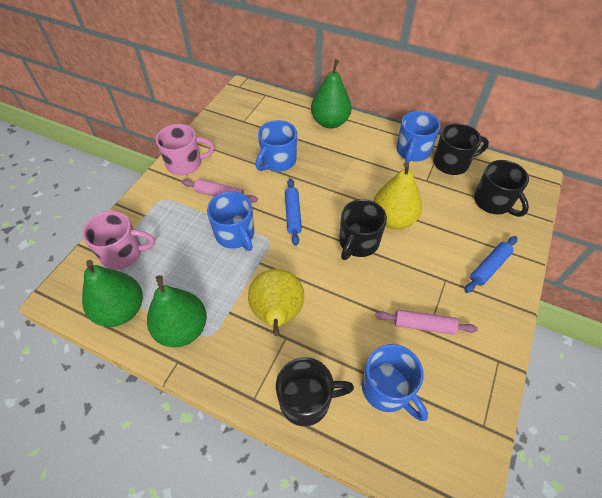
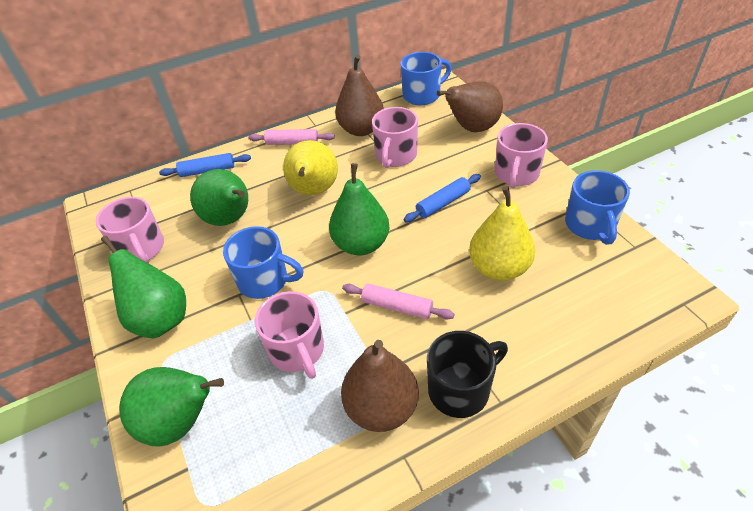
black mug: [276,357,354,426] [339,199,387,260] [433,123,489,175] [474,160,529,217] = 4 -> [427,331,508,418] = 1
blue mug: [207,191,254,251] [255,120,297,172] [362,344,428,421] [397,111,441,163] = 4 -> [223,226,303,299] [401,52,451,105] [565,170,630,245] = 3
brown pear: none = 0 -> [335,55,384,136] [341,340,419,432] [437,81,503,132] = 3
green pear: [82,260,143,327] [147,275,207,347] [311,59,352,129] = 3 -> [101,236,186,338] [119,367,224,447] [190,169,248,226] [329,163,390,255] = 4
pink mug: [82,211,155,269] [156,124,215,175] = 2 -> [96,197,164,263] [255,291,324,379] [372,107,418,168] [495,123,548,188] = 4

